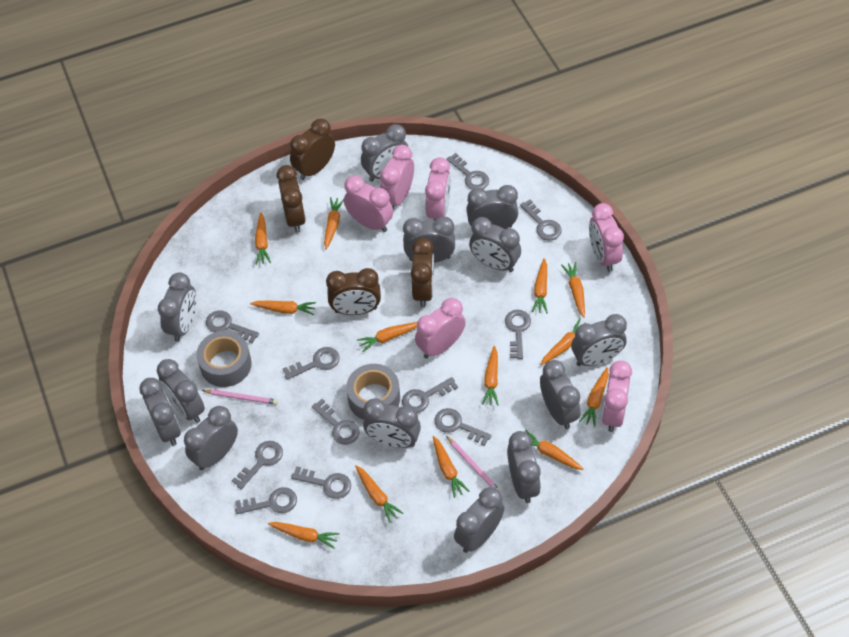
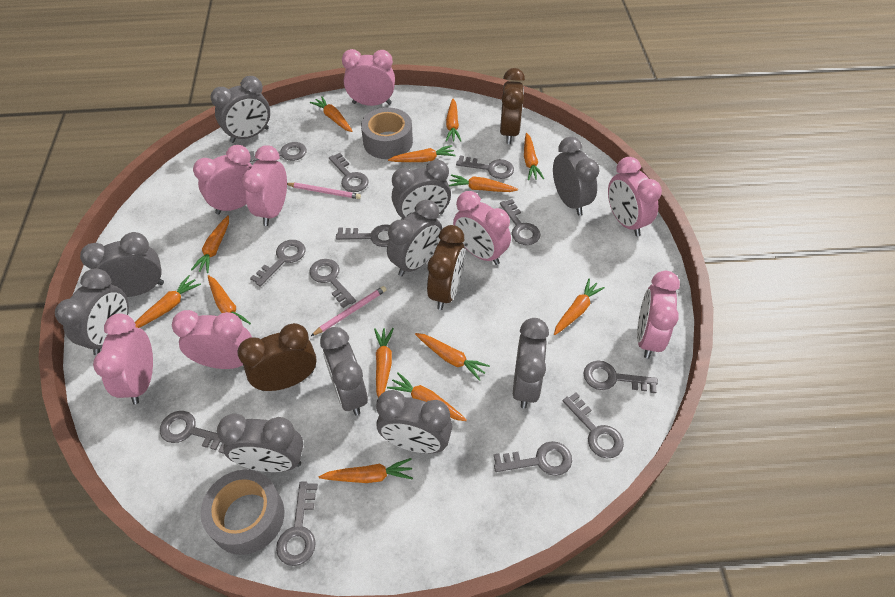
brown clock: [277,165,306,233] [290,119,335,180] [326,268,381,315] [411,237,434,307] = 4 -> [237,323,317,391] [427,225,465,310] [500,68,525,144] = 3
grey clock: [139,378,181,446] [157,359,205,423] [158,272,197,342] [184,406,238,470] [361,124,408,182] [363,398,421,448] [403,217,455,263] [454,487,505,553] [466,185,518,229] [469,217,521,272] [507,431,541,503] [540,360,580,429] [571,314,627,366] = 13 -> [55,268,129,355] [80,232,164,297] [210,76,270,143] [217,414,303,472] [320,327,368,416] [376,390,453,453] [387,200,442,276] [392,160,451,220] [513,318,549,409] [553,137,600,216] = 10
grey key: [206,311,259,343] [232,441,283,489] [235,487,297,514] [283,347,340,380] [291,466,351,499] [312,399,360,445] [402,377,458,413] [434,408,492,446] [446,153,489,190] [505,310,531,359] [520,200,561,241] = 11 -> [160,411,224,454] [249,142,307,162] [250,240,306,287] [276,482,318,566] [309,259,356,308] [329,153,369,192] [336,225,390,247] [456,156,514,179] [494,441,572,476] [500,199,541,245] [563,393,624,459] [583,361,658,393] = 12
pink clock: [344,175,393,232] [380,145,414,209] [415,298,466,359] [425,157,451,221] [589,203,624,272] [602,360,632,432] = 6 -> [93,313,153,404] [172,310,252,369] [193,145,252,214] [242,145,287,226] [342,49,395,106] [453,191,511,265] [608,157,662,236] [637,271,680,359] = 8

